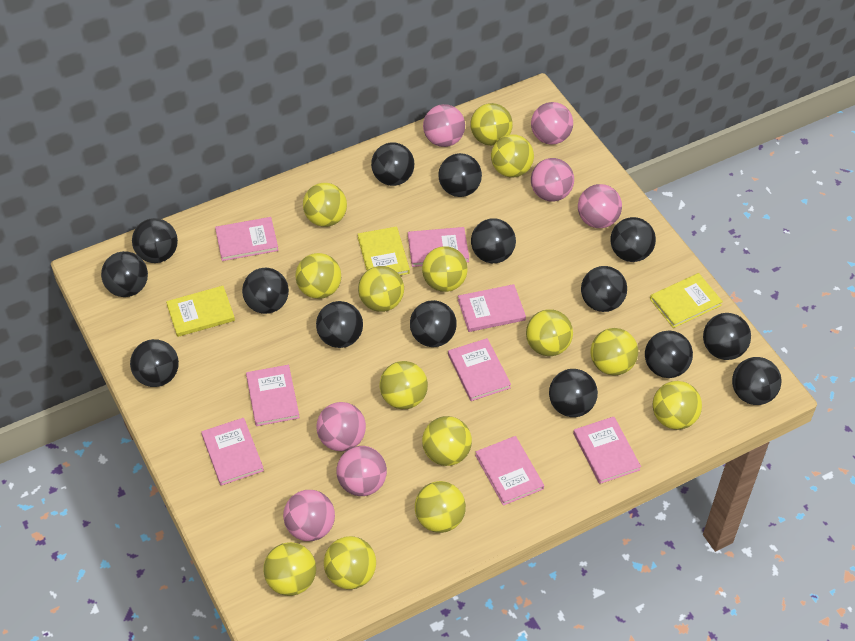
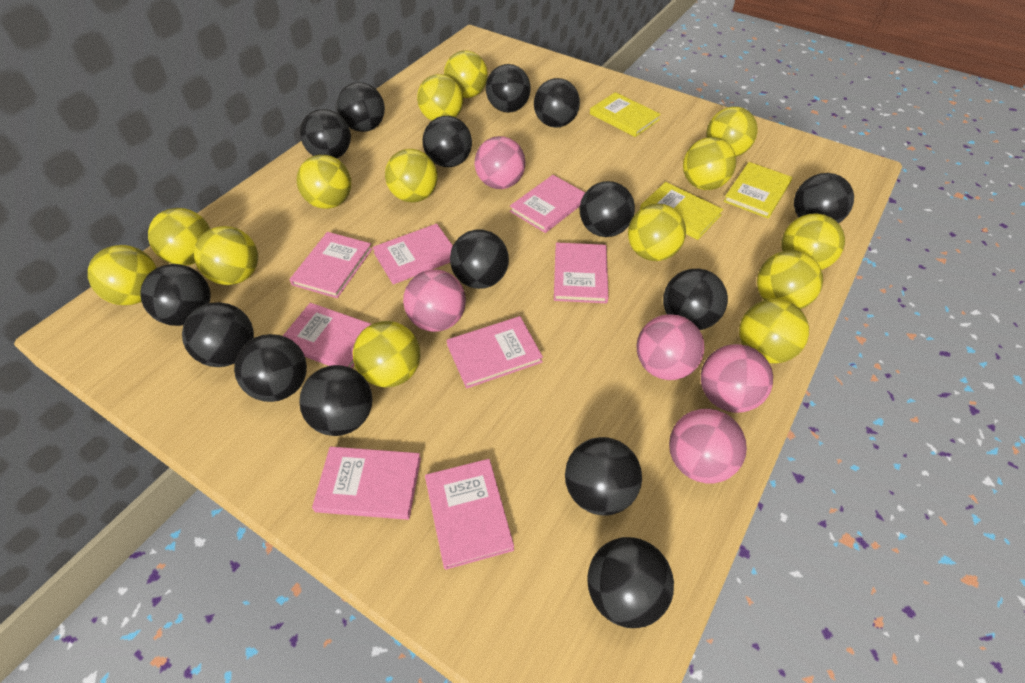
pink ball: [283,490,335,541] [317,402,366,451] [336,446,387,496] [423,104,465,147] [531,102,573,145] [531,158,574,202] [578,184,622,228] = 7 -> [403,269,466,332] [475,136,525,189] [636,314,704,380] [669,409,747,483] [701,344,773,413] = 5

